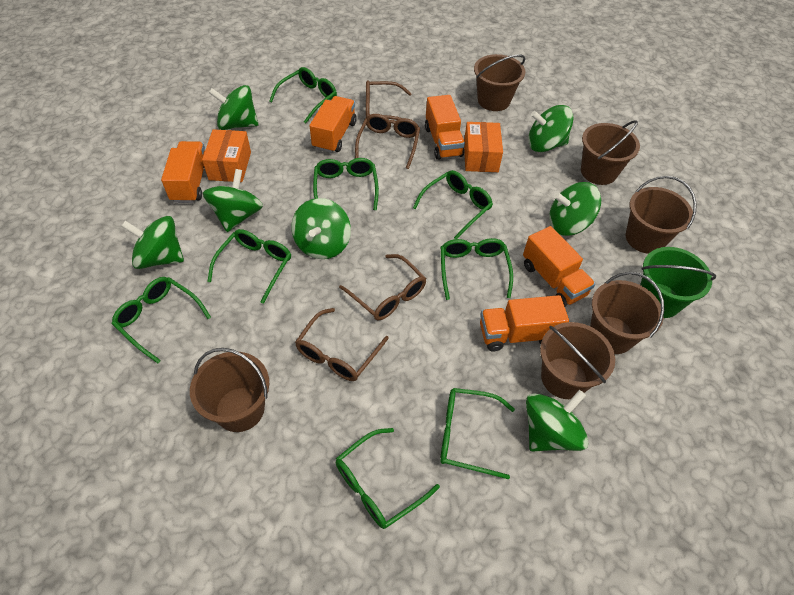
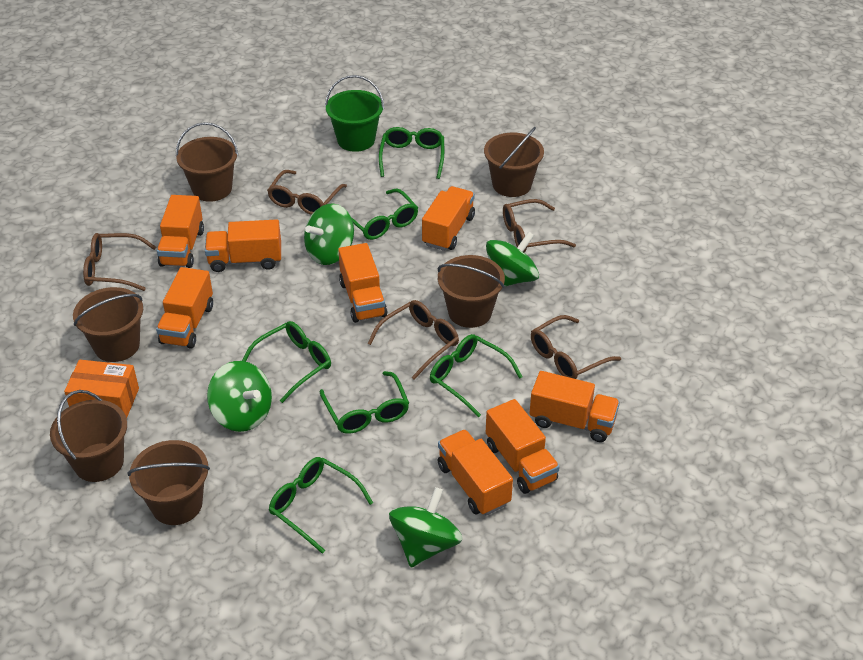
brown glasses: [295,308,389,381] [339,254,426,320] [355,114,420,169] [366,80,412,120] = 4 -> [83,233,156,291] [267,170,347,215] [367,300,459,380] [503,199,576,253] [531,315,621,379] = 5
green glasses: [112,277,211,363] [207,229,291,304] [269,67,337,123] [313,158,379,210] [336,428,440,529] [413,170,493,239] [440,388,515,479] [441,238,513,300] = 8 -> [242,321,331,403] [269,457,373,554] [320,371,409,434] [351,188,418,240] [379,127,444,179] [430,334,523,417] = 6
green spinning top: [121,216,184,269] [203,169,263,232] [209,85,258,130] [292,198,351,259] [526,390,589,452] [528,105,573,152] [549,182,601,236] = 7 -> [207,361,272,432] [304,204,354,265] [389,487,462,567] [486,232,539,286] = 4
orange box: [202,129,251,182] [464,122,503,172] = 2 -> [64,360,139,419] = 1
orange truck: [161,141,205,203] [310,96,357,153] [425,95,465,160] [480,295,569,351] [523,226,595,307] = 5 -> [156,267,213,349] [157,195,204,268] [205,219,281,272] [338,243,387,323] [422,186,475,251] [437,429,513,515] [486,399,560,494] [529,371,620,442] = 8

